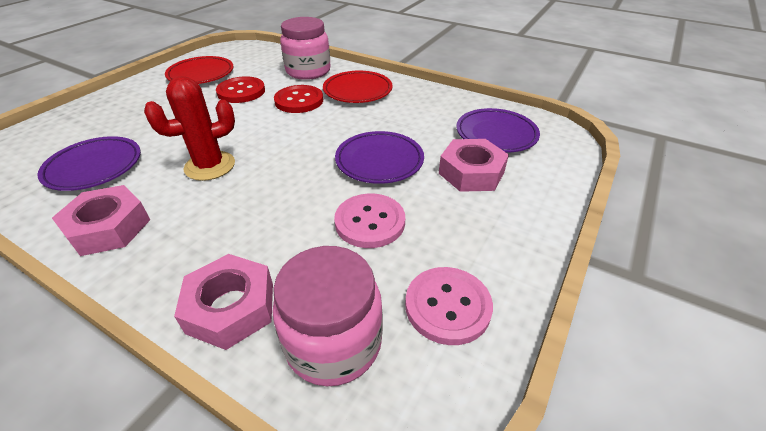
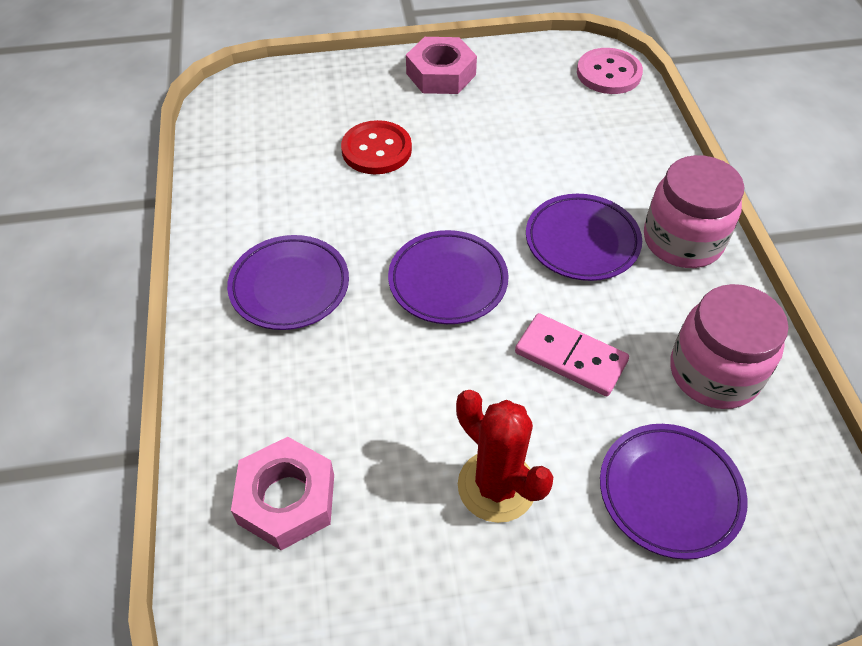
pink button: [334,194,405,248] [405,267,493,345] = 2 -> [577,48,643,94] = 1
pink domino: none = 0 -> [515,313,629,396] = 1
pink nut: [52,185,150,256] [174,254,273,350] [439,139,509,192] = 3 -> [231,437,334,550] [406,37,477,94] = 2
purple plate: [37,136,141,191] [335,131,424,184] [456,108,540,153] = 3 -> [227,235,349,330] [388,230,509,324] [526,194,642,281] [600,424,748,560] = 4
red button: [216,76,265,103] [274,85,323,113] = 2 -> [341,120,412,174] = 1
red plate: [165,56,234,84] [323,71,393,103] = 2 -> none = 0

